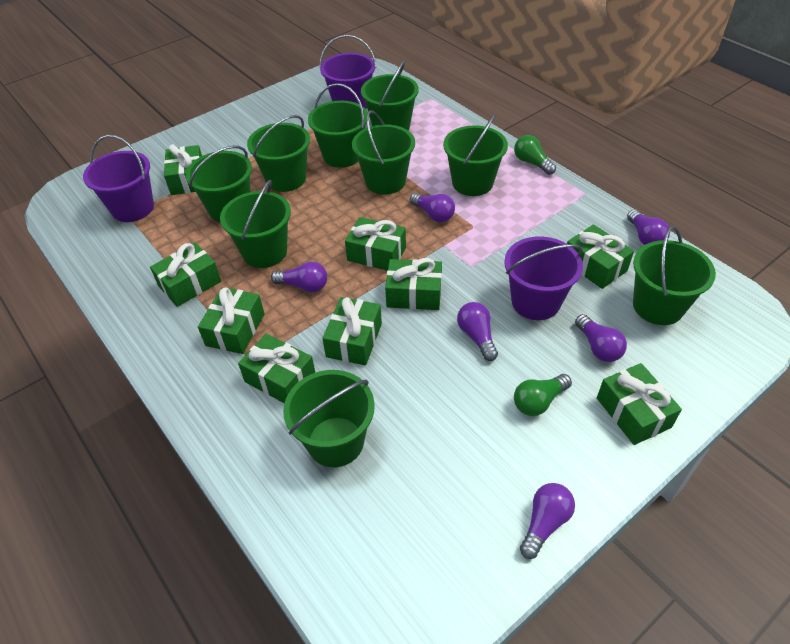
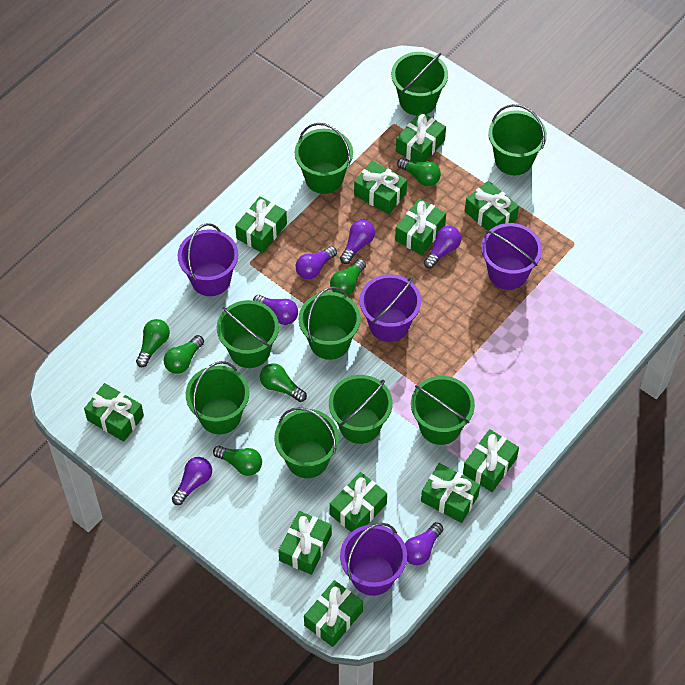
green gift: [150,243,221,307] [164,144,202,195] [198,287,265,354] [238,334,315,403] [322,297,382,365] [345,217,406,271] [385,258,442,310] [567,224,634,289] [597,363,682,445] = 9 -> [84,383,144,442] [235,196,287,253] [278,511,332,575] [304,580,363,647] [329,472,387,532] [354,161,407,215] [395,198,446,255] [396,112,446,162] [421,463,480,523] [463,429,519,492] [465,181,519,230] = 11
green light bulb: [514,135,556,175] [514,374,572,416] = 2 -> [136,319,170,367] [164,335,204,374] [213,445,262,476] [260,363,307,402] [330,259,366,296] [397,158,441,186] = 6
purple bucket: [83,135,154,222] [319,35,376,109] [504,237,583,320] = 3 -> [178,223,238,296] [340,523,407,596] [360,274,421,342] [481,223,542,290] = 4

